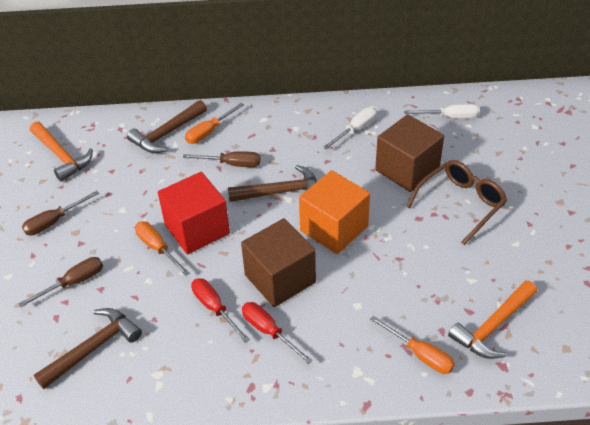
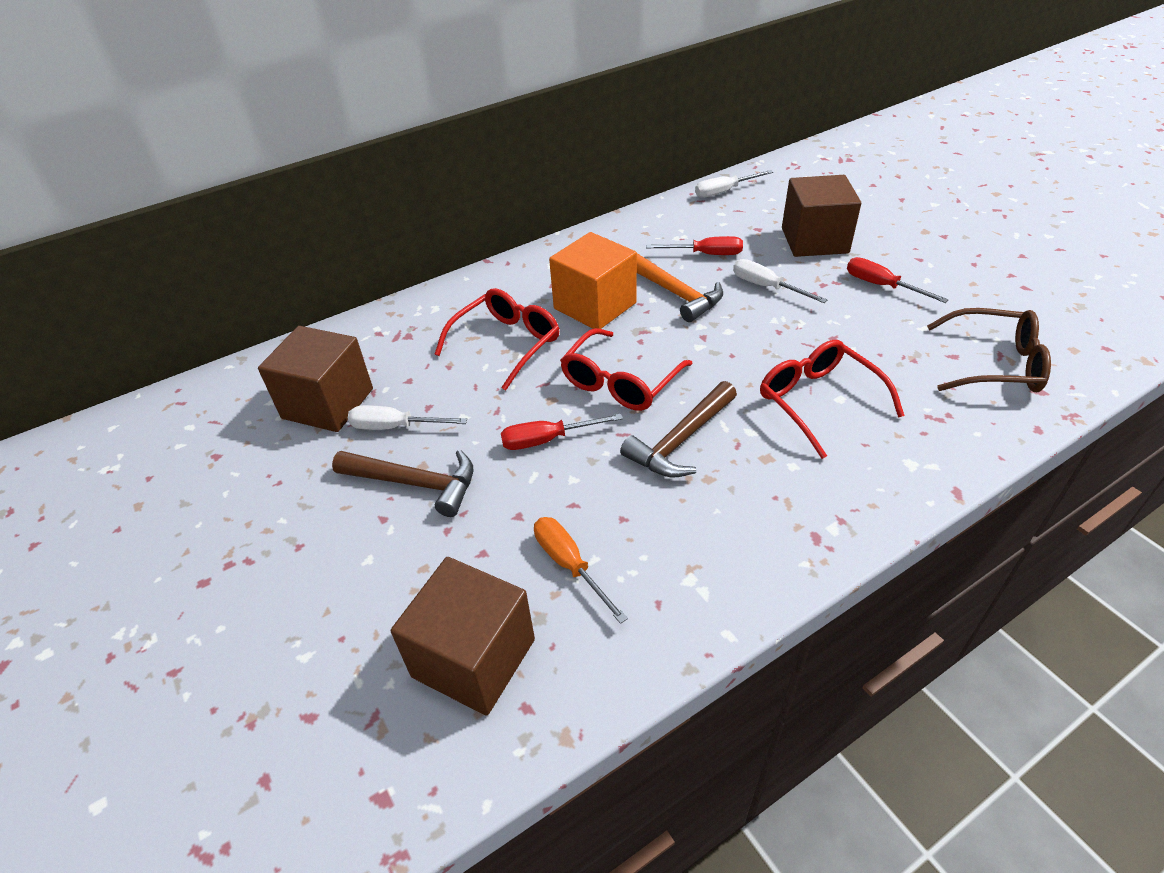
brown cube: [241,218,316,307] [375,114,444,192] = 2 -> [258,326,373,432] [391,557,535,716] [782,175,861,257] = 3
brown hammer: [34,308,142,389] [127,100,207,153] [228,165,317,202] = 3 -> [332,450,473,517] [620,381,737,478] = 2
brown screwdriver: [18,257,103,308] [22,191,99,235] [183,151,261,167] = 3 -> none = 0
orange hammer: [30,122,93,181] [448,280,537,359] = 2 -> [637,253,723,322] = 1
orange screwdriver: [135,221,190,276] [185,103,244,144] [370,316,455,374] = 3 -> [534,517,628,624] = 1
red cube: [158,172,230,254] = 1 -> none = 0
red glasses: none = 0 -> [435,288,559,391] [560,328,693,411] [760,340,905,459] = 3
red screwdriver: [191,278,250,343] [242,302,313,364] = 2 -> [501,414,623,450] [646,236,743,255] [847,257,949,303] = 3
white screwdriver: [323,107,377,150] [404,104,480,118] = 2 -> [348,405,467,430] [695,170,773,198] [733,259,827,303] = 3

